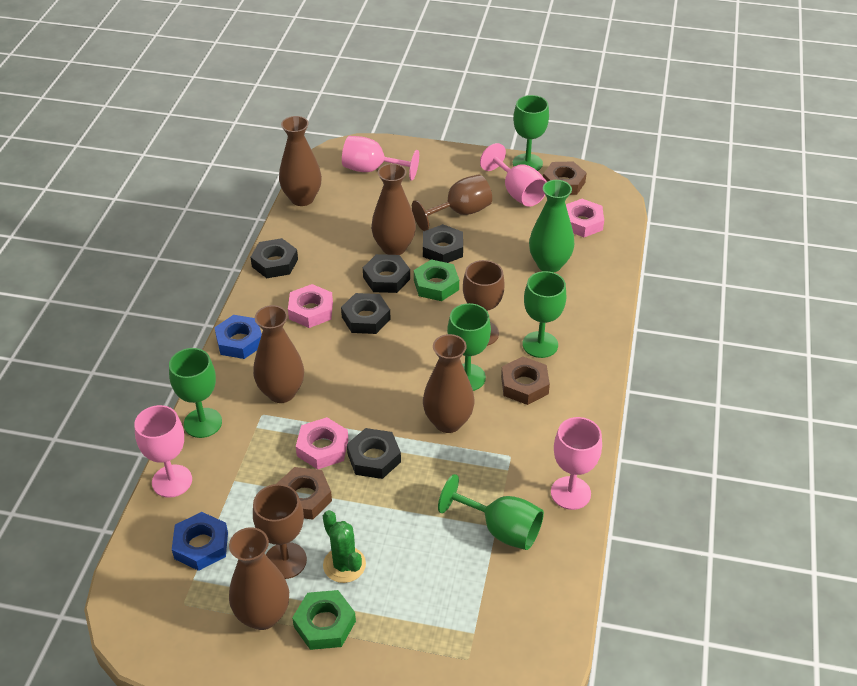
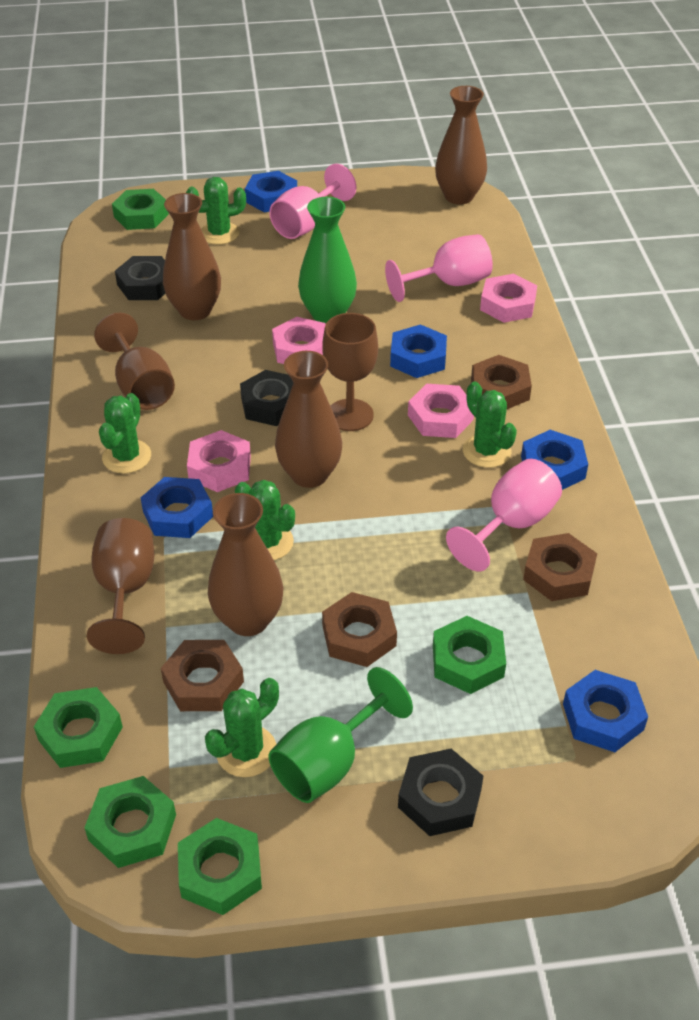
black nut: [250,238,298,278] [341,293,390,334] [347,428,401,479] [363,254,410,293] [423,224,463,263] = 5 -> [115,256,166,300] [240,370,293,426] [398,749,483,836] = 3
blue nut: [172,512,228,571] [214,315,262,359] = 2 -> [141,477,213,538] [245,171,297,213] [390,324,447,378] [521,430,588,490] [563,670,648,752] = 5
brown nut: [277,467,332,520] [501,357,550,405] [543,161,587,195] = 3 -> [161,640,244,711] [322,592,397,667] [471,355,532,409] [523,533,597,601] = 4
brown vase: [229,527,289,630] [253,305,304,403] [279,116,322,206] [371,163,416,255] [423,334,475,433] = 5 -> [163,193,221,320] [208,493,284,636] [275,351,342,488] [435,86,487,205] = 4
green cactus: [323,510,366,583] = 1 -> [99,393,151,474] [186,177,246,245] [205,678,279,777] [235,480,295,560] [463,382,517,468] = 5
green goblet: [169,348,222,438] [438,474,544,550] [447,303,491,391] [513,95,549,171] [523,271,566,358] = 5 -> [269,667,413,803] = 1
green nut: [292,590,356,650] [414,259,459,301] = 2 -> [34,687,123,768] [84,776,176,868] [112,189,169,230] [178,818,262,915] [433,616,506,694] = 5
pink goblet: [134,405,192,498] [342,136,419,181] [480,143,547,207] [551,417,602,510] = 4 -> [269,164,356,239] [385,234,493,302] [446,459,562,571] = 3
pink nut: [288,284,333,328] [296,417,348,469] [566,199,604,237] = 3 -> [187,430,251,492] [272,317,326,364] [408,384,474,438] [480,274,537,323] = 4

